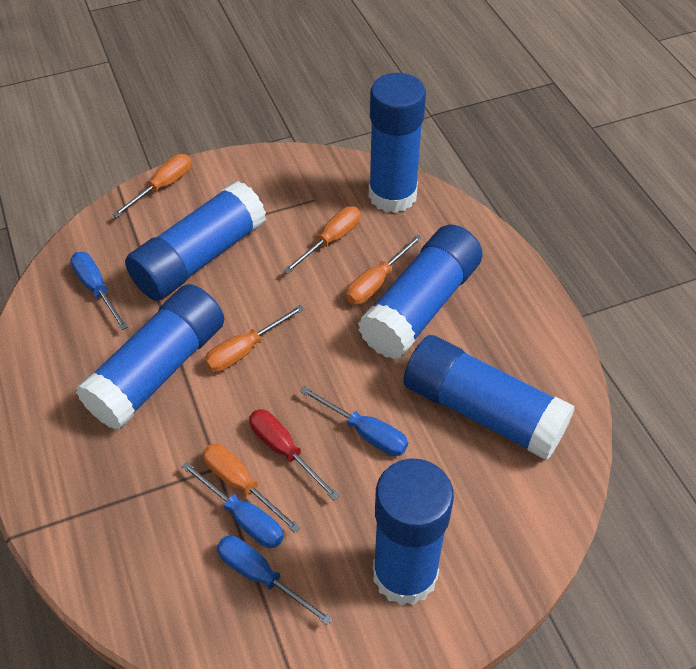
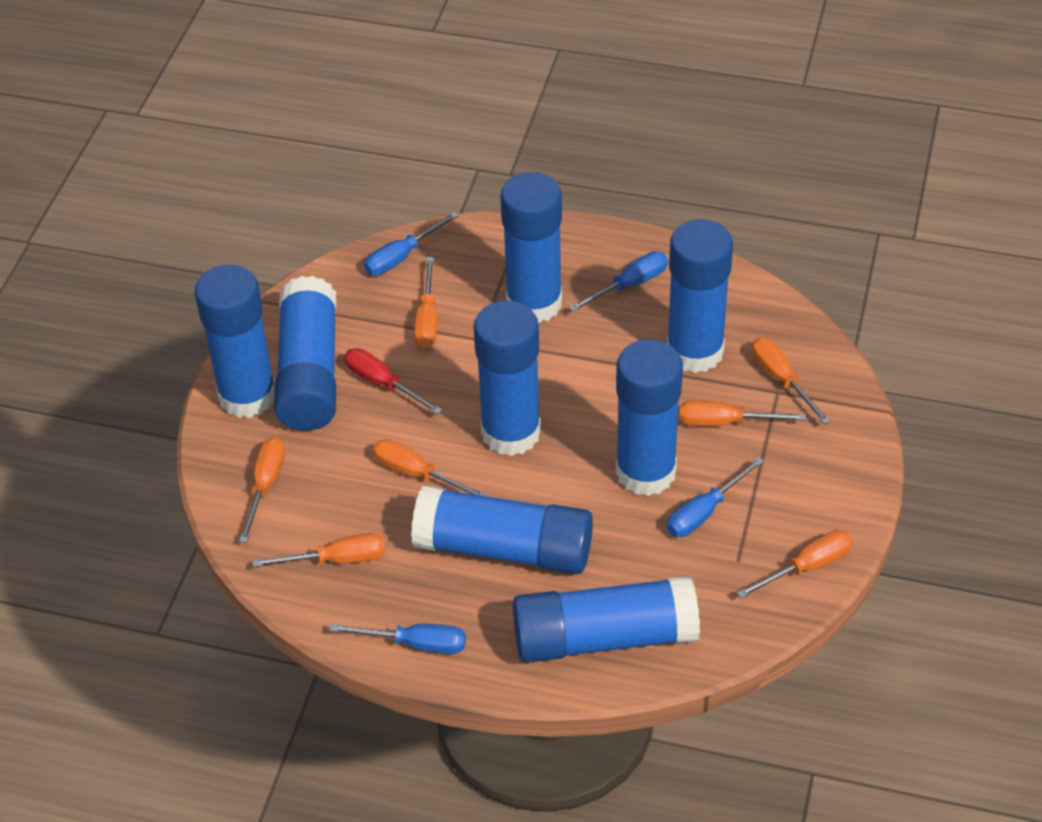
blue glue stick: [76,284,224,430] [125,181,266,301] [358,225,483,359] [369,73,426,213] [373,459,454,605] [403,335,575,461] = 6 -> [195,265,275,418] [274,276,337,431] [411,486,593,574] [474,300,541,456] [500,172,562,324] [513,576,700,663] [616,339,683,496] [666,219,733,373] = 8
orange screwdriver: [112,154,191,217] [203,444,301,533] [204,305,305,372] [283,206,361,274] [346,235,422,305] = 5 -> [239,437,285,543] [253,533,386,567] [373,439,486,496] [414,257,437,348] [679,400,806,426] [737,530,852,599] [752,338,830,425] = 7

